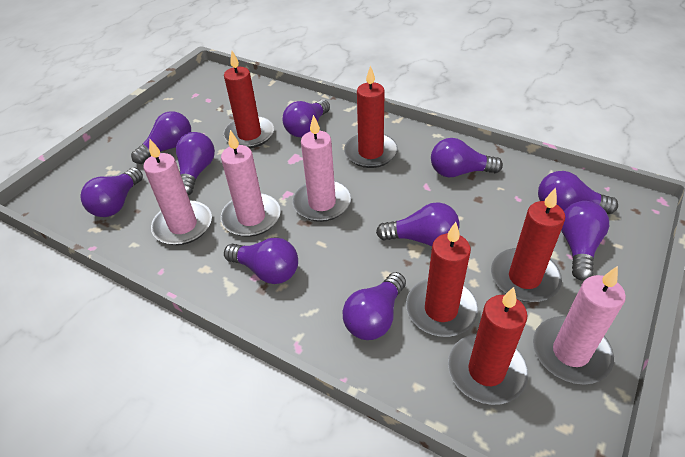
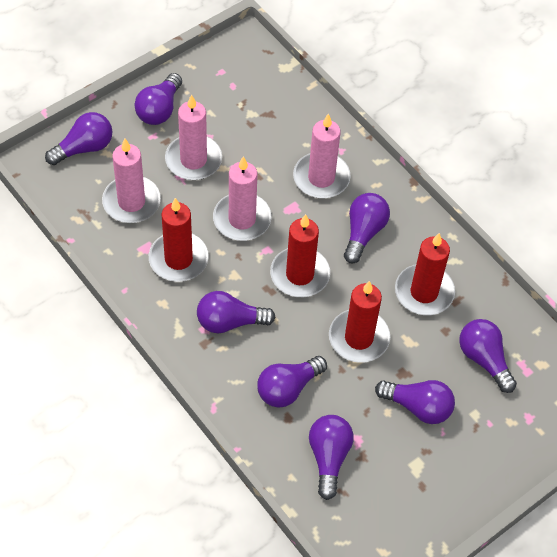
purple light bulb: [80,168,143,217] [131,111,191,164] [176,132,215,195] [224,238,298,284] [282,99,330,137] [343,272,406,340] [376,202,459,246] [431,138,503,177] [538,171,618,214] [561,201,609,281] = 10 -> [45,112,112,165] [135,73,182,125] [197,291,276,333] [257,356,327,408] [309,415,354,500] [344,193,390,264] [375,380,455,424] [459,319,517,393] = 8
red candle: [223,51,274,148] [344,65,398,168] [406,222,478,337] [448,287,528,405] [491,187,565,302] = 5 -> [149,198,209,282] [270,214,330,297] [329,281,390,363] [395,233,455,315] = 4

